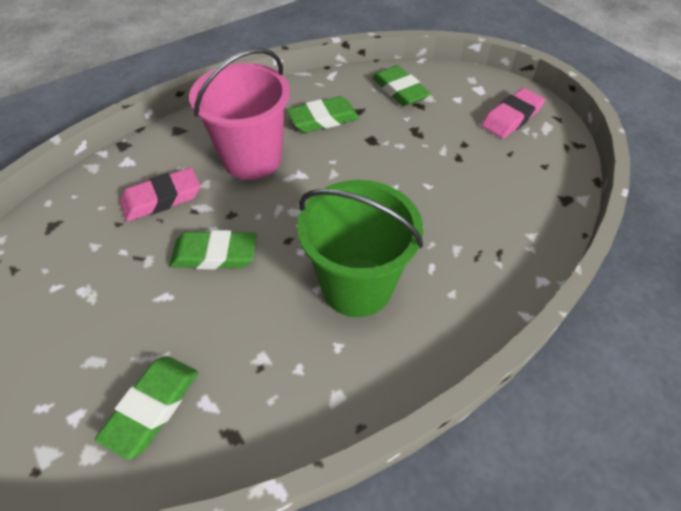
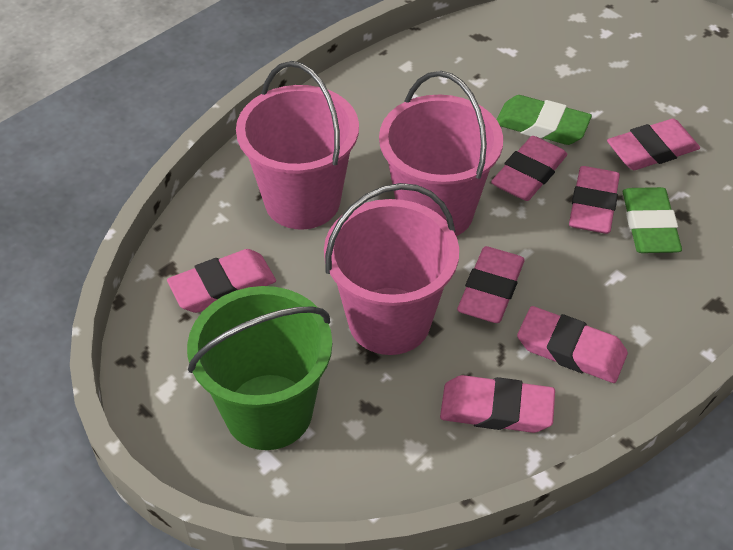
green eraser: [95,356,198,460] [169,230,257,270] [287,96,359,133] [372,65,431,106] = 4 -> [497,95,592,145] [623,187,682,253] = 2
pink bucket: [189,48,290,180] = 1 -> [236,61,359,229] [324,183,459,355] [379,71,503,236] = 3
pink eraser: [120,168,201,221] [481,88,545,138] = 2 -> [167,249,276,313] [440,375,555,433] [457,246,525,323] [491,136,568,201] [517,306,628,383] [569,166,620,234] [607,119,700,170] = 7

